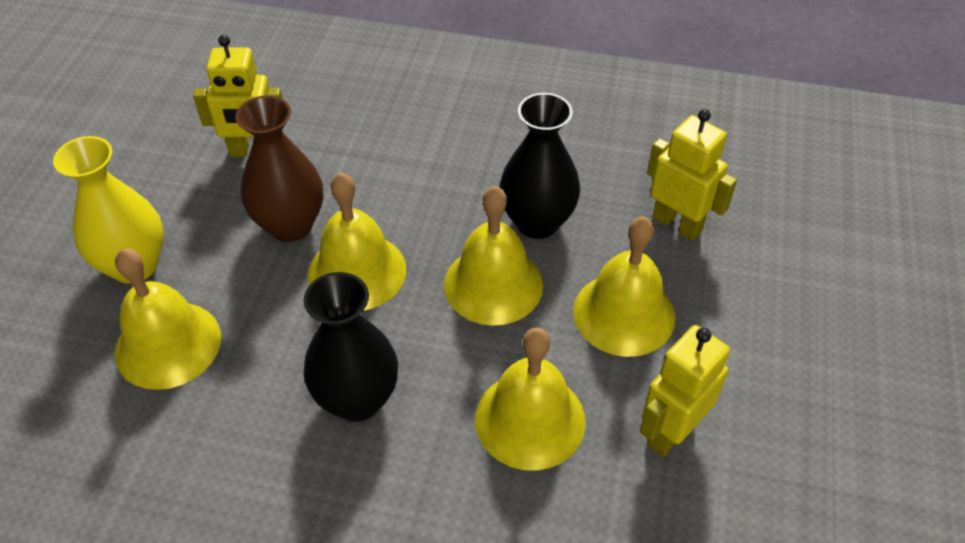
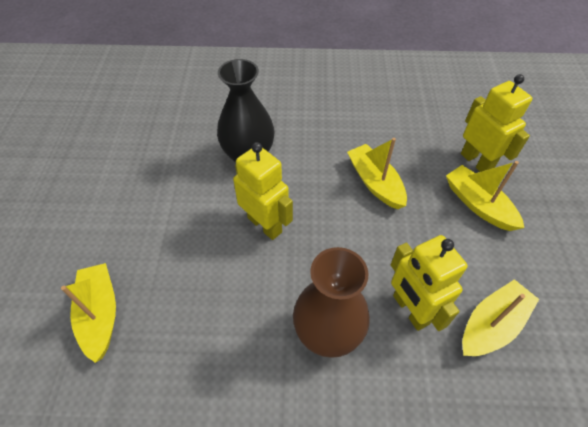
black vase: [303,272,398,422] [499,93,580,239] = 2 -> [217,59,274,163] = 1
yellow bell: [115,249,221,390] [308,172,406,311] [444,186,543,326] [475,328,586,471] [573,216,675,357] = 5 -> none = 0
yellow boat: none = 0 -> [61,263,116,363] [347,138,407,209] [446,161,524,231] [462,279,539,356] = 4
yellow vase: [53,136,164,284] = 1 -> none = 0

